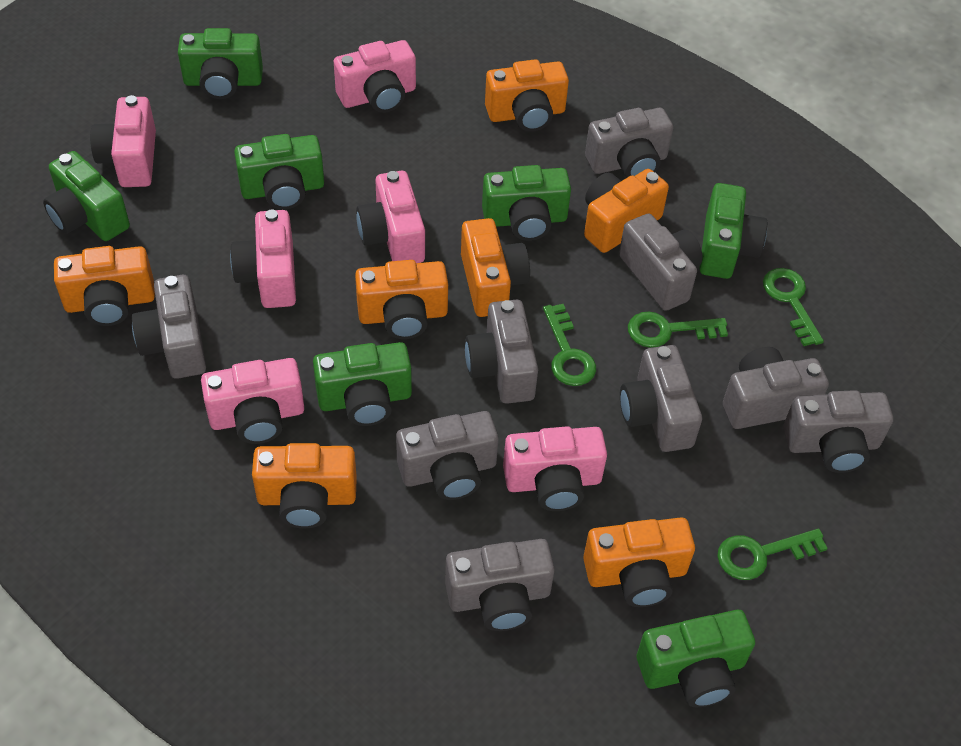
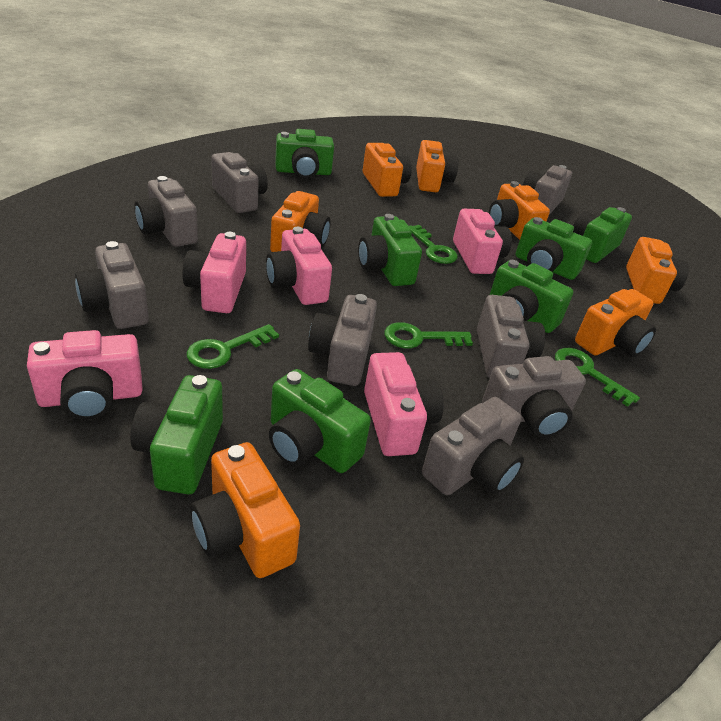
grey camera: [132,275,206,379] [396,411,498,500] [445,539,555,631] [465,300,538,404] [585,108,673,178] [619,214,702,311] [620,345,702,452] [723,347,829,429] [783,390,893,473] = 9 -> [75,241,149,329] [134,176,198,247] [211,152,268,213] [308,294,377,386] [422,397,524,495] [477,295,545,378] [482,356,586,438] [522,165,572,215] = 8
pink camera: [90,95,156,187] [201,358,304,444] [230,209,296,308] [334,40,416,113] [356,171,425,263] [503,426,607,511] = 6 -> [27,330,143,420] [182,232,246,313] [266,227,332,305] [364,352,444,456] [453,209,512,274] = 5

